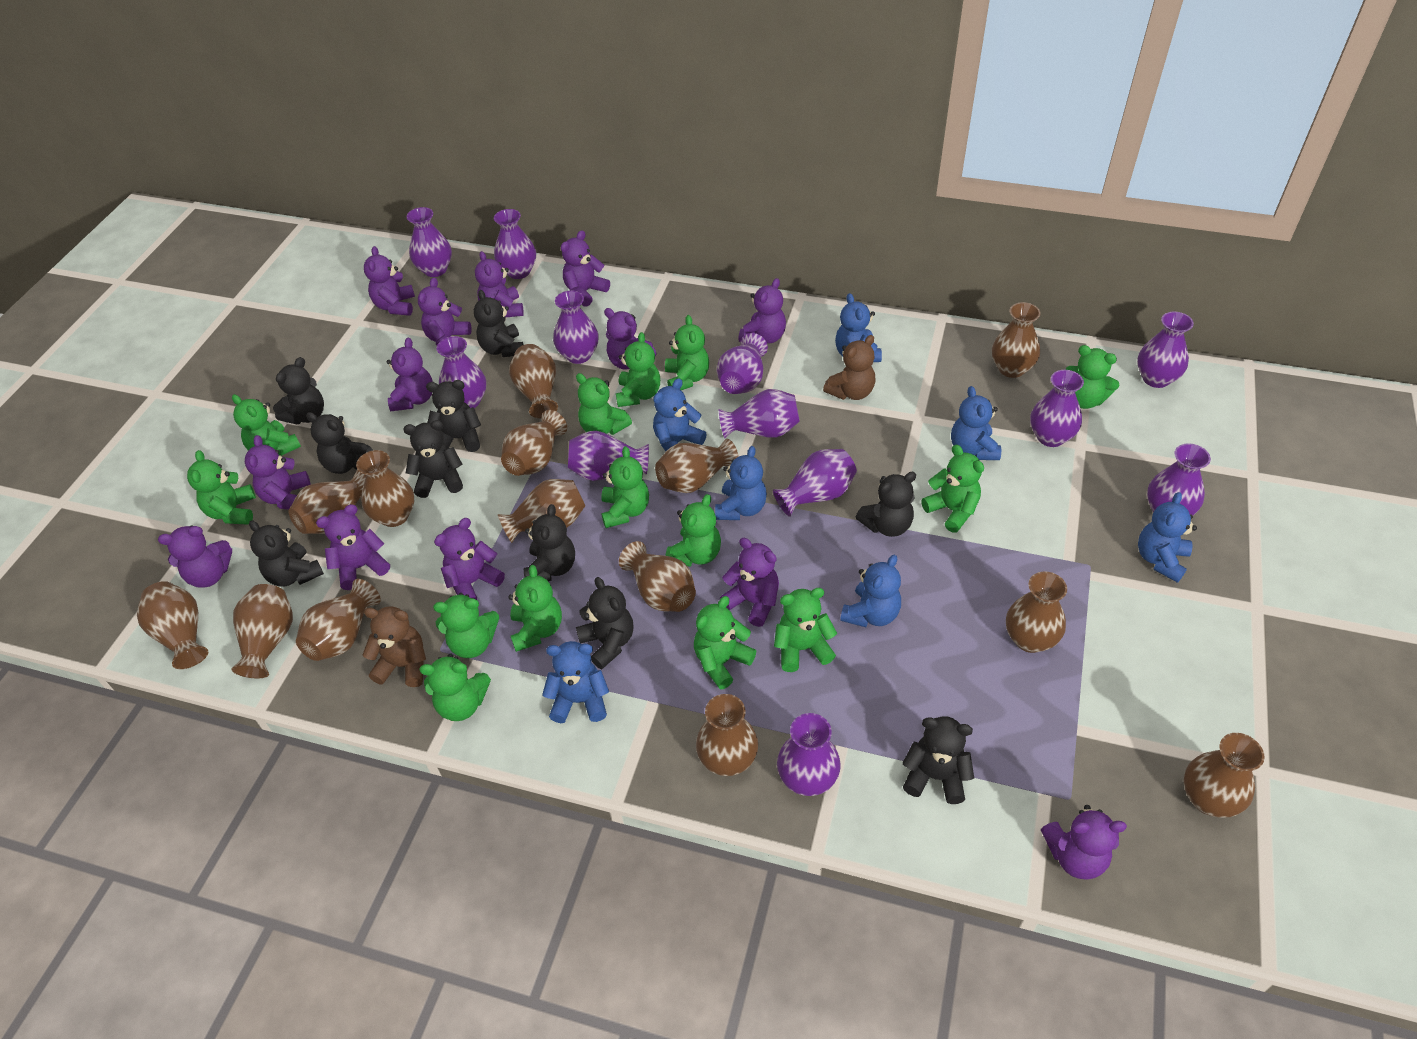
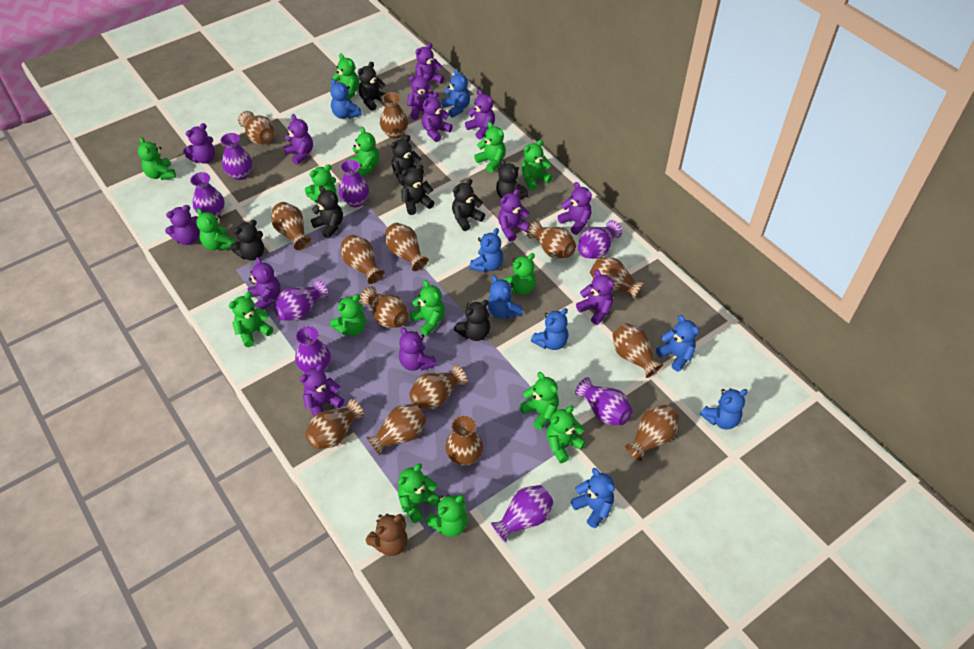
black teddy bear: [249,520,324,587] [273,357,324,424] [306,412,373,474] [404,420,463,498] [426,380,481,452] [474,290,524,357] [524,504,575,581] [576,577,634,669] [856,472,916,537] [902,716,974,804] = 10 -> [230,220,264,261] [311,186,343,238] [358,62,386,111] [391,135,424,186] [401,164,434,215] [452,179,485,231] [454,300,490,341] [496,159,528,199] = 8
blue teddy bear: [542,641,609,723] [653,378,707,451] [715,446,767,520] [835,293,882,362] [840,555,901,627] [951,386,1001,460] [1138,492,1197,583] = 7 -> [330,79,362,119] [442,68,470,118] [469,228,503,272] [487,275,523,319] [531,308,568,350] [571,468,615,528] [656,315,699,372] [700,388,748,429] = 8
brown teddy bear: [363,606,426,687] [823,335,875,400] = 2 -> [366,514,408,556] = 1
green teddy bear: [187,450,256,525] [232,394,301,456] [419,654,491,721] [433,593,499,658] [508,565,562,652] [576,373,632,435] [601,446,649,528] [616,332,660,407] [665,315,709,390] [665,494,721,567] [694,596,756,689] [774,588,837,672] [921,445,984,533] [1066,345,1119,409] = 14 -> [138,137,176,180] [196,208,235,250] [228,292,273,347] [305,164,336,203] [330,294,366,336] [331,53,359,99] [350,127,379,177] [398,463,440,523] [410,280,445,336] [425,494,467,537] [474,122,506,173] [503,253,536,295] [519,372,559,430] [521,140,553,190] [546,405,586,463] = 15
purple vase: [407,207,452,277] [436,336,486,408] [494,209,536,279] [553,290,599,364] [568,431,649,481] [717,333,768,394] [719,389,800,438] [773,449,857,517] [777,713,841,796] [1030,370,1084,447] [1137,312,1194,388] [1147,443,1211,515] = 12 -> [190,172,225,216] [220,133,252,180] [273,280,328,321] [295,326,331,373] [339,160,369,207] [491,485,554,542] [575,377,633,425] [578,220,622,259] = 8

